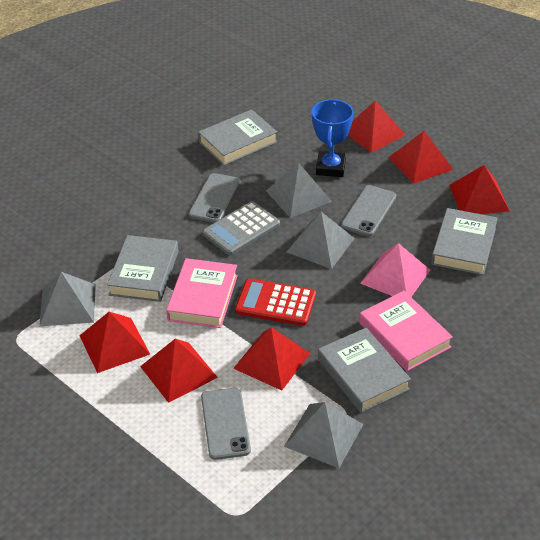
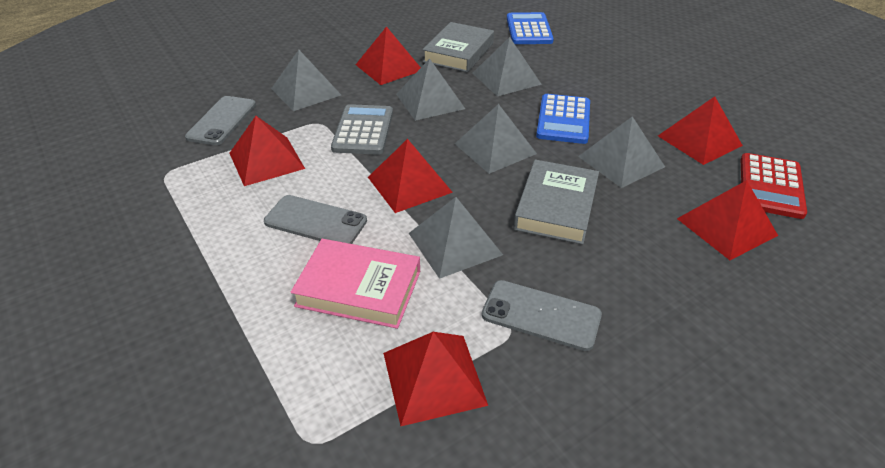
blue calculator: none = 0 -> [507,12,554,44] [536,94,590,144] = 2
blue trophy: [312,99,353,177] = 1 -> none = 0
grey book: [107,235,179,302] [198,109,278,166] [318,328,411,413] [431,208,498,275] = 4 -> [422,22,494,72] [514,160,599,244] = 2
grey pyramid: [39,272,96,326] [266,163,332,218] [284,402,364,468] [287,212,355,269] = 4 -> [271,50,341,111] [396,58,465,121] [409,197,503,279] [455,104,537,174] [473,37,542,96] [578,116,665,188] = 6
pink book: [166,258,238,328] [359,291,453,371] = 2 -> [290,239,420,329] = 1
pink pyramid: [360,243,430,297] = 1 -> none = 0

